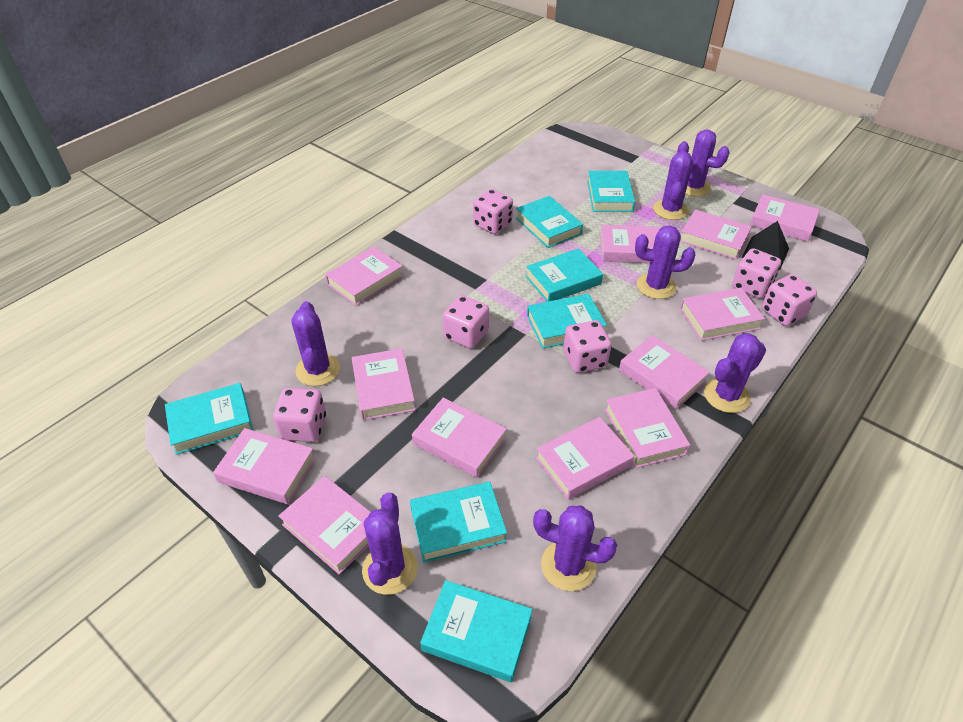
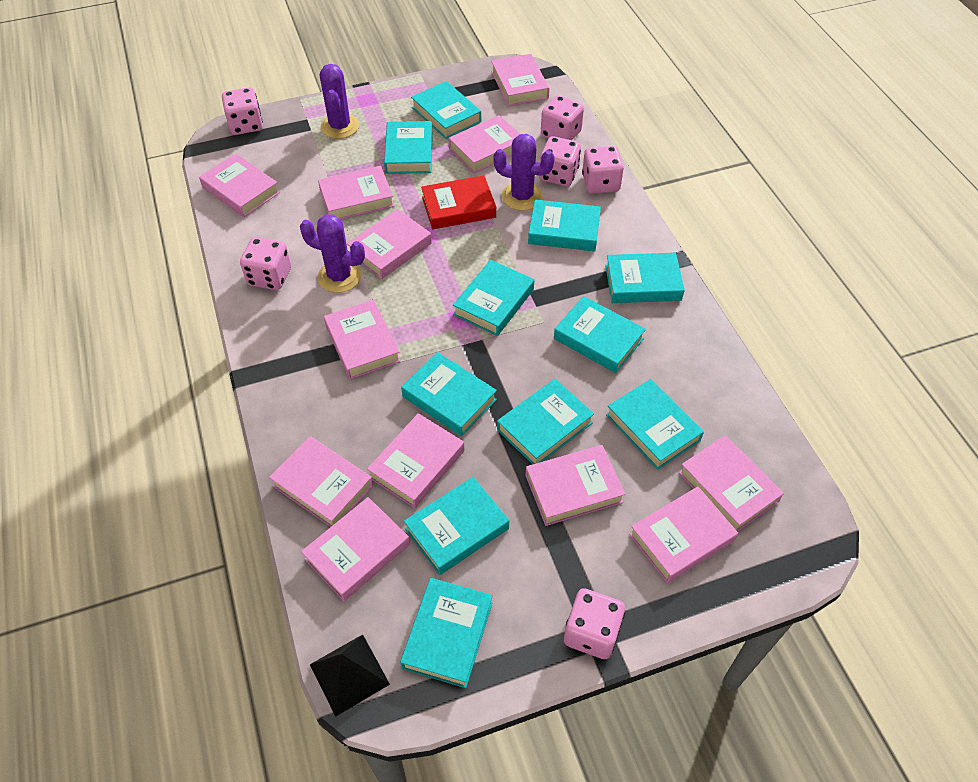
purple cactus: [291,301,340,386] [362,493,418,595] [533,505,617,591] [635,225,695,299] [653,150,693,220] [677,129,730,197] [704,333,766,413] = 7 -> [300,214,365,293] [320,64,359,139] [493,134,555,211] = 3
red book: none = 0 -> [421,175,496,230] = 1
turquoise book: [165,383,253,455] [410,482,507,563] [420,580,533,682] [516,196,583,248] [526,248,603,302] [527,294,607,349] [587,171,635,212] = 7 -> [384,121,433,174] [400,578,493,688] [401,352,497,436] [404,477,509,575] [411,81,481,139] [453,260,534,336] [497,379,594,464] [528,199,601,251] [554,296,646,373] [605,253,685,303] [606,379,704,470] = 11

